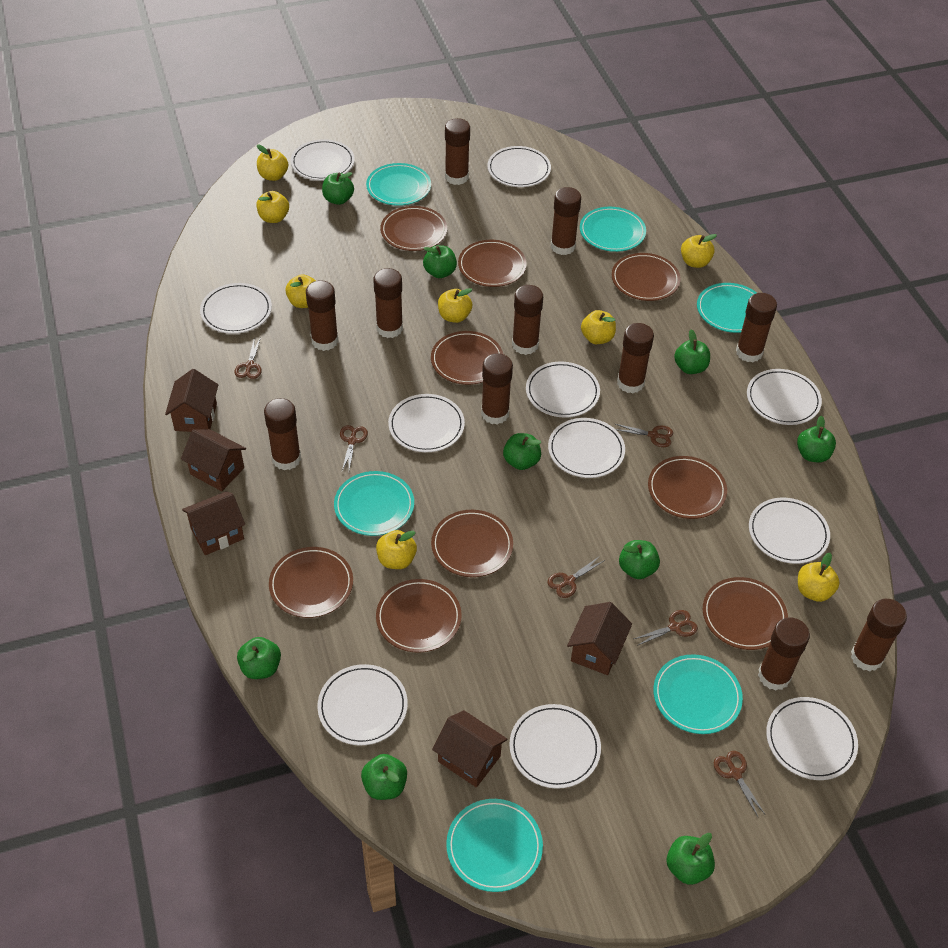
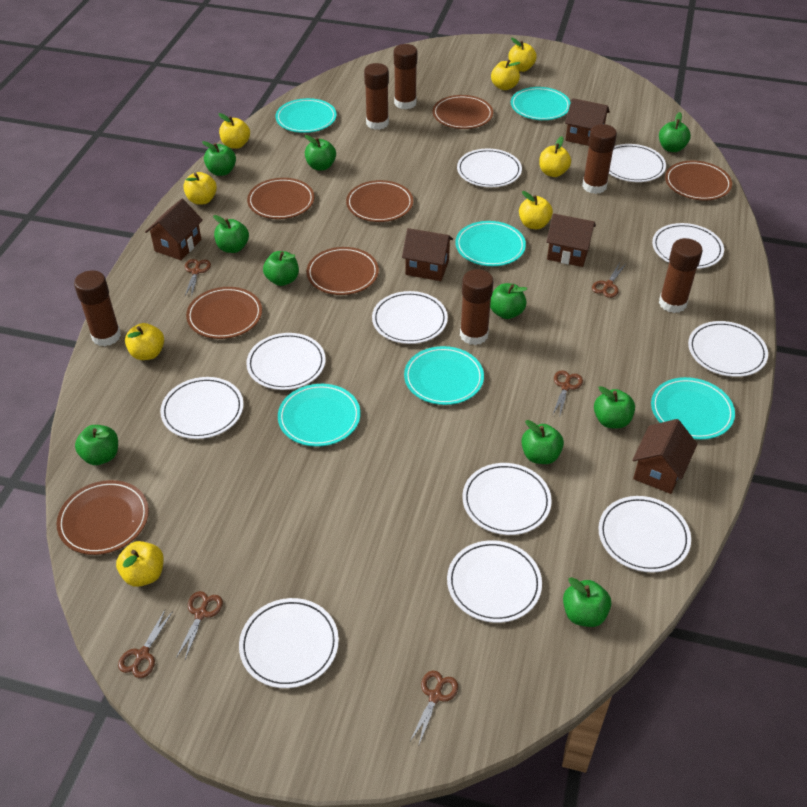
brown glue stick: [264,398,301,470] [306,280,339,351] [373,268,403,338] [445,118,470,185] [481,353,513,424] [512,285,543,355] [551,187,581,255] [617,323,654,393] [736,293,777,362] [758,617,810,691] [851,599,907,672] = 11 -> [74,270,121,346] [364,63,389,130] [394,44,417,109] [460,269,494,345] [582,124,617,194] [659,238,703,313] = 6
brown plate: [269,547,353,618] [376,579,462,653] [380,206,447,251] [431,331,503,385] [431,510,513,577] [458,240,527,287] [612,253,681,301] [648,456,727,519] [703,577,788,650] = 9 -> [56,480,149,555] [186,287,262,339] [247,178,315,219] [306,247,379,295] [346,180,413,222] [433,95,493,129] [665,161,732,201] = 7
green apple: [237,637,281,679] [322,172,354,205] [361,754,407,800] [423,245,457,278] [503,433,541,470] [619,540,660,579] [667,833,715,885] [674,329,710,374] [797,415,836,462] = 9 -> [75,425,118,465] [202,141,236,176] [213,215,249,253] [263,251,299,286] [304,135,336,170] [490,283,527,319] [521,420,564,464] [563,577,611,627] [594,386,635,428] [659,112,691,152] = 10

